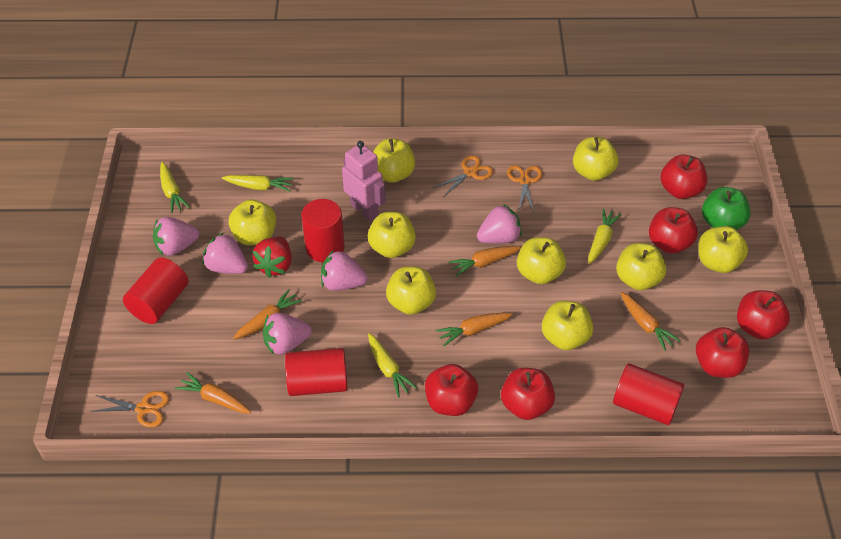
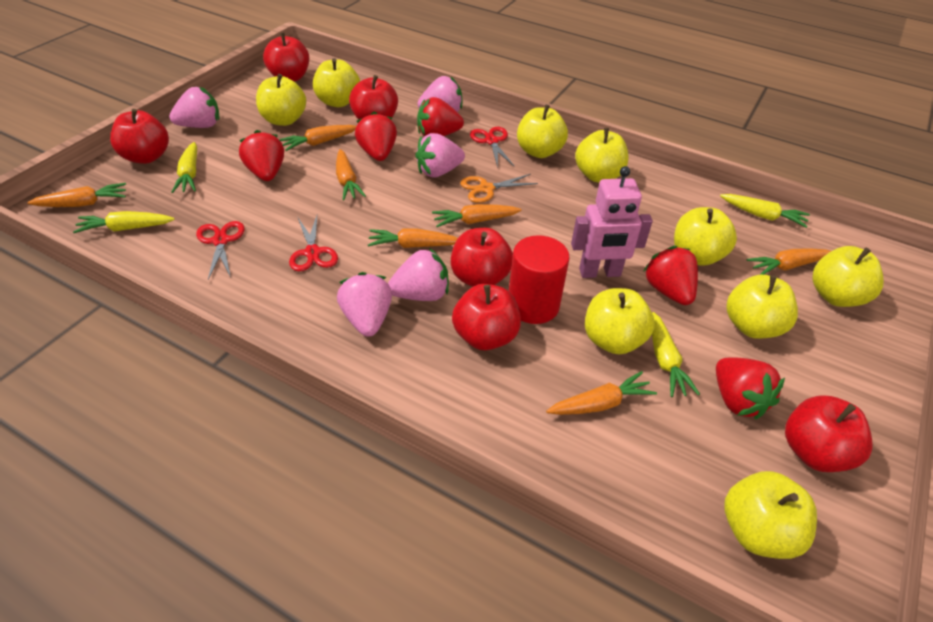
green apple: [702,187,751,230] = 1 -> none = 0
orange carrot: [175,372,251,414] [233,289,302,339] [436,312,513,346] [448,246,521,277] [621,292,681,351] = 5 -> [27,183,126,207] [279,125,356,151] [336,149,366,200] [368,228,458,248] [432,204,522,227] [546,371,657,415] [747,248,831,275] = 7
orange scissors: [90,391,169,427] [433,155,494,197] [507,165,543,212] = 3 -> [460,174,538,203] = 1
red cylinder: [123,257,189,324] [285,348,347,396] [301,199,345,262] [613,363,684,425] = 4 -> [509,235,570,324] = 1
red scissors: none = 0 -> [196,221,245,280] [289,216,338,271] [470,127,515,168] = 3
red strawberry: [252,237,292,278] = 1 -> [239,130,284,181] [355,112,397,161] [417,97,464,136] [644,246,698,305] [716,357,785,419] = 5

